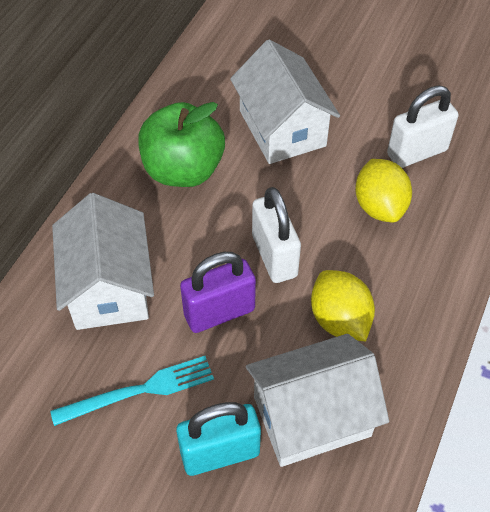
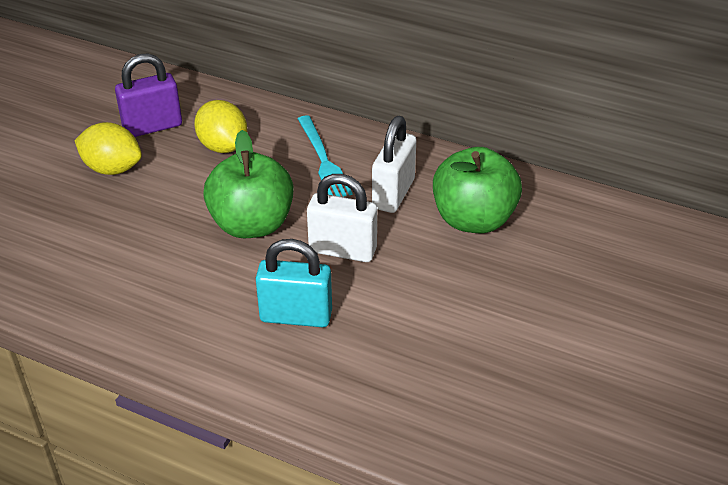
green apple: [138,102,225,187] = 1 -> [203,130,293,238] [433,147,522,233] = 2
white house: [52,193,154,330] [230,39,340,164] [246,334,389,467] = 3 -> none = 0

